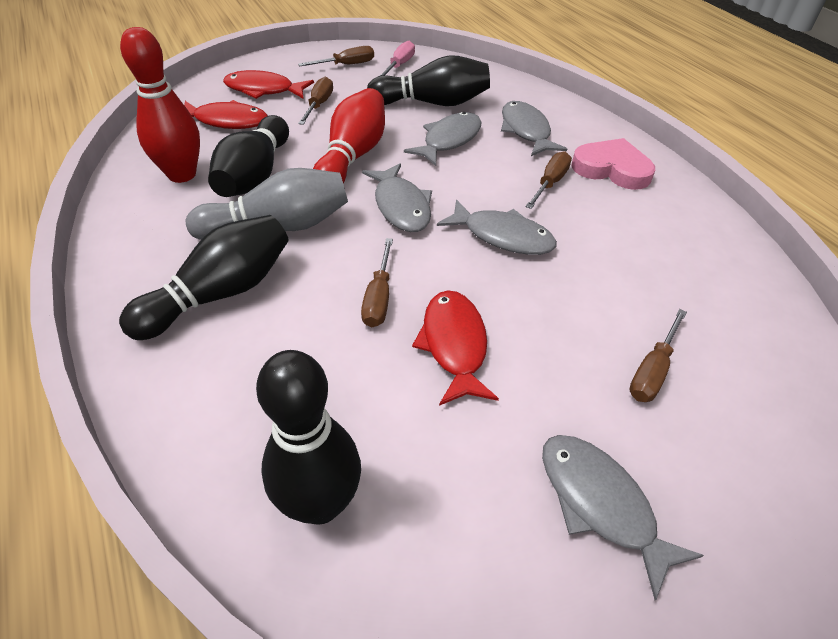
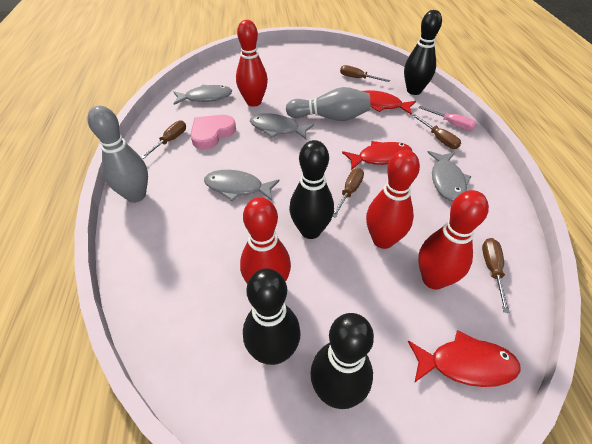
grey bowling pin: [186,168,348,240] = 1 -> [87,106,148,203] [286,87,370,121] = 2
grey fish: [362,163,432,232] [404,112,481,166] [437,199,557,255] [501,101,567,156] [542,435,704,600] = 5 -> [173,84,232,105] [204,170,280,201] [250,113,314,139] [427,151,471,201] = 4
red bowling pin: [120,27,200,183] [313,88,385,184] = 2 -> [236,20,268,107] [240,197,291,284] [366,150,420,249] [418,190,489,290] = 4

